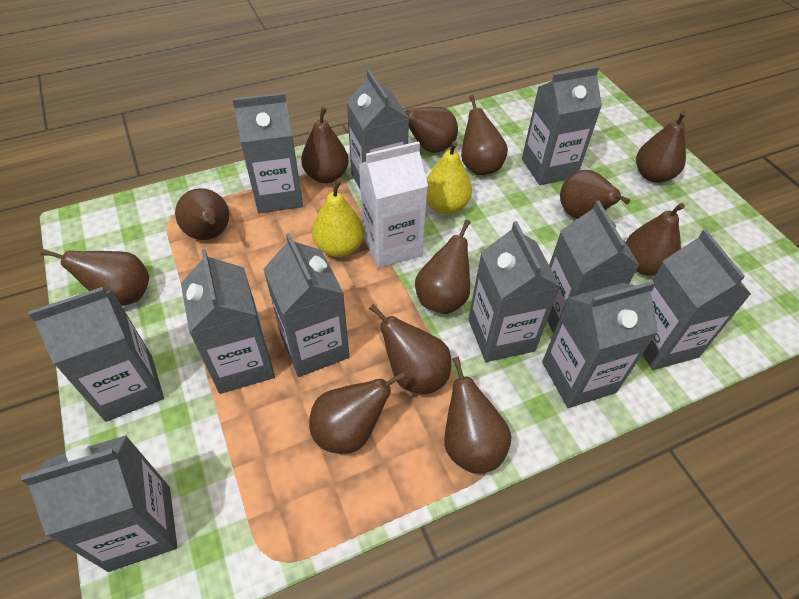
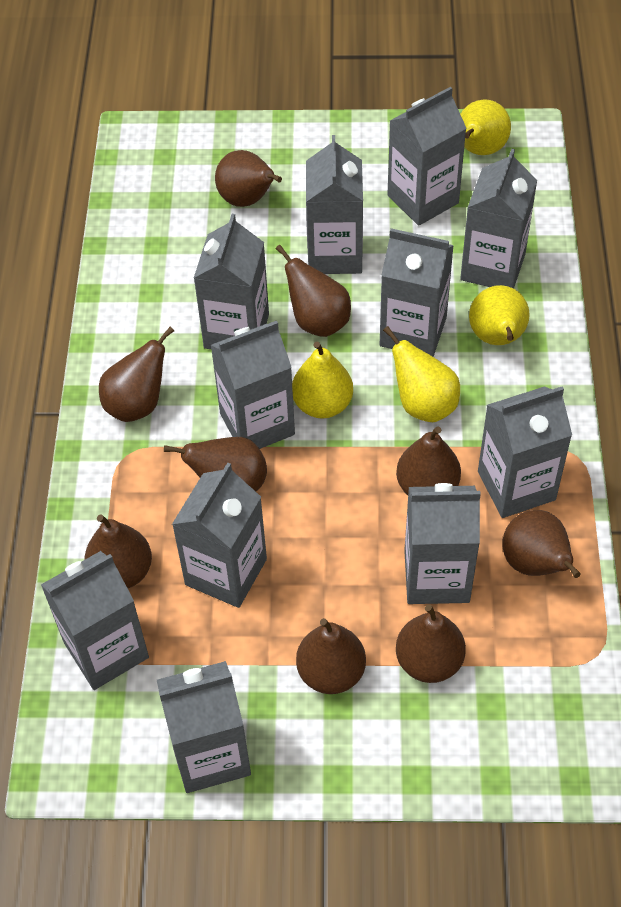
brown pear: [41,249,149,306] [175,188,229,240] [301,107,349,183] [309,372,406,454] [369,304,452,394] [405,107,458,152] [415,220,471,314] [444,357,512,474] [461,95,508,175] [560,170,630,219] [626,203,685,276] [636,111,686,183] = 12 -> [85,514,152,588] [99,326,174,422] [164,437,267,491] [215,150,282,207] [276,245,351,337] [296,618,366,694] [396,426,461,495] [396,604,466,683] [502,510,581,578] = 9
white carton: [359,141,428,268] = 1 -> none = 0
yellow pear: [312,179,364,257] [427,141,472,214] = 2 -> [292,341,353,419] [383,326,460,422] [460,99,511,155] [469,285,530,345] = 4

